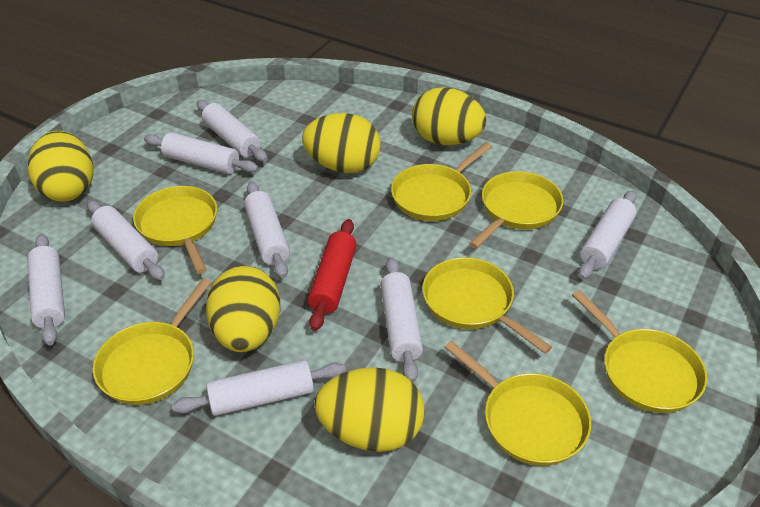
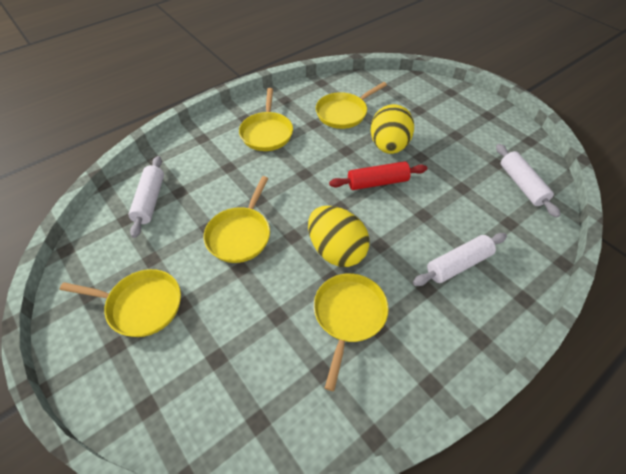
white rolling pin: [27,234,65,345] [87,200,165,280] [144,132,258,174] [172,360,345,416] [197,100,268,162] [244,181,290,278] [380,257,423,383] [578,190,637,279] = 8 -> [129,156,164,238] [413,233,507,286] [496,144,560,218] = 3
yellow egg: [28,131,94,202] [206,266,280,352] [302,113,381,173] [315,367,424,452] [412,87,486,145] = 5 -> [308,206,370,267] [370,104,414,154] = 2
yellow pan: [93,278,211,405] [133,186,217,274] [391,142,492,221] [422,257,552,354] [444,341,591,466] [469,171,563,249] [572,290,707,413] = 7 -> [60,269,181,337] [204,176,270,263] [239,88,293,151] [314,273,389,391] [316,82,387,129] = 5

